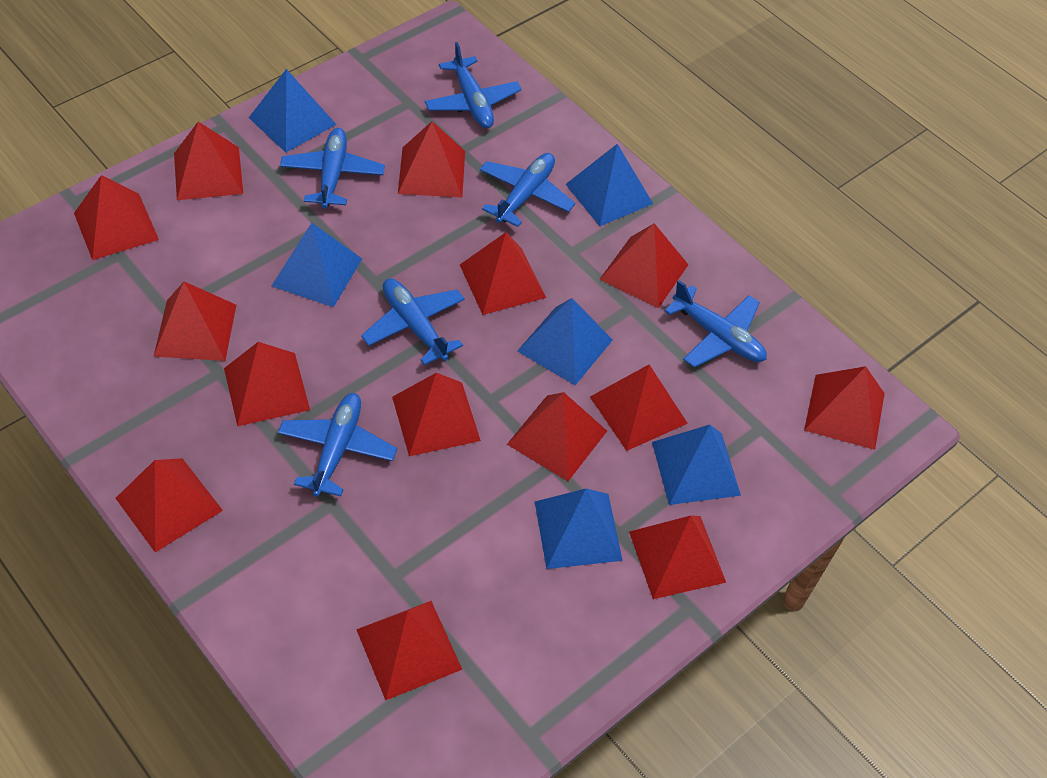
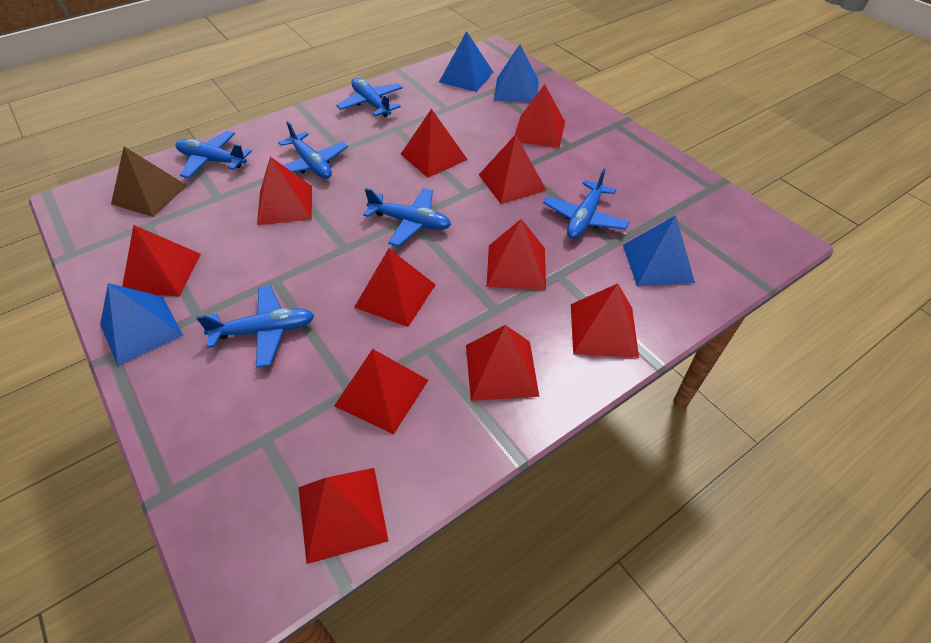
blue pyramid: [249,69,337,152] [272,223,362,307] [517,298,613,385] [535,488,623,569] [566,144,653,226] [652,425,741,505] = 6 -> [100,283,183,366] [439,31,493,92] [494,44,539,103] [623,215,695,286] = 4
brown pyramid: none = 0 -> [111,147,188,217] = 1
red pyramid: [74,175,159,260] [115,458,223,552] [154,282,236,361] [174,122,243,200] [224,342,310,426] [356,601,462,700] [392,373,481,456] [398,121,465,198] [460,232,546,315] [507,392,607,481] [590,365,688,451] [599,223,688,308] [629,516,726,599] [804,366,885,450] = 14 -> [122,225,201,296] [257,157,312,225] [298,468,388,564] [334,349,428,434] [354,248,436,327] [401,109,468,178] [466,325,539,401] [479,134,547,204] [487,219,546,290] [515,84,565,148] [571,283,639,358] = 11

